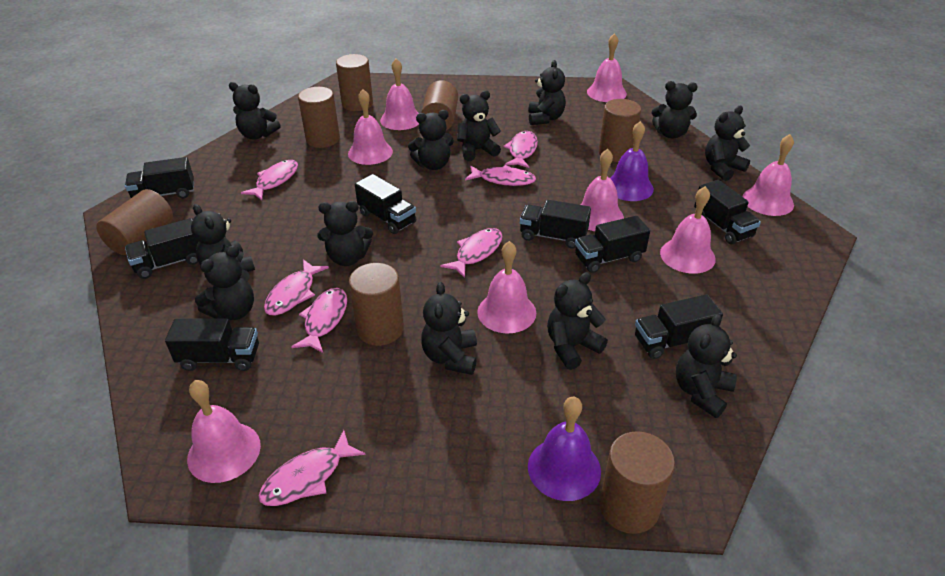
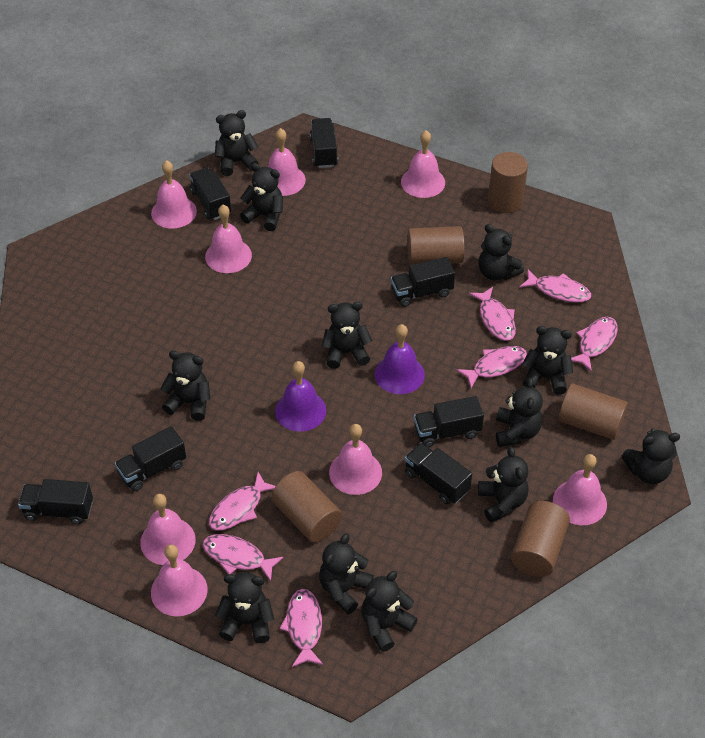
black truck: [125,157,194,198] [125,218,199,279] [165,318,259,371] [355,174,416,234] [520,200,591,249] [575,216,650,273] [635,294,723,359] [694,180,761,244] = 8 -> [18,479,93,524] [115,426,186,491] [189,168,231,220] [310,118,338,168] [391,257,455,307] [405,443,472,504] [414,396,484,447] = 7
brown cylinder: [96,189,173,255] [298,87,340,148] [336,54,373,111] [349,263,404,346] [421,80,458,130] [599,99,641,162] [599,431,675,534] = 7 -> [271,471,342,543] [407,226,465,265] [488,152,528,213] [511,501,570,577] [559,384,628,440] = 5

